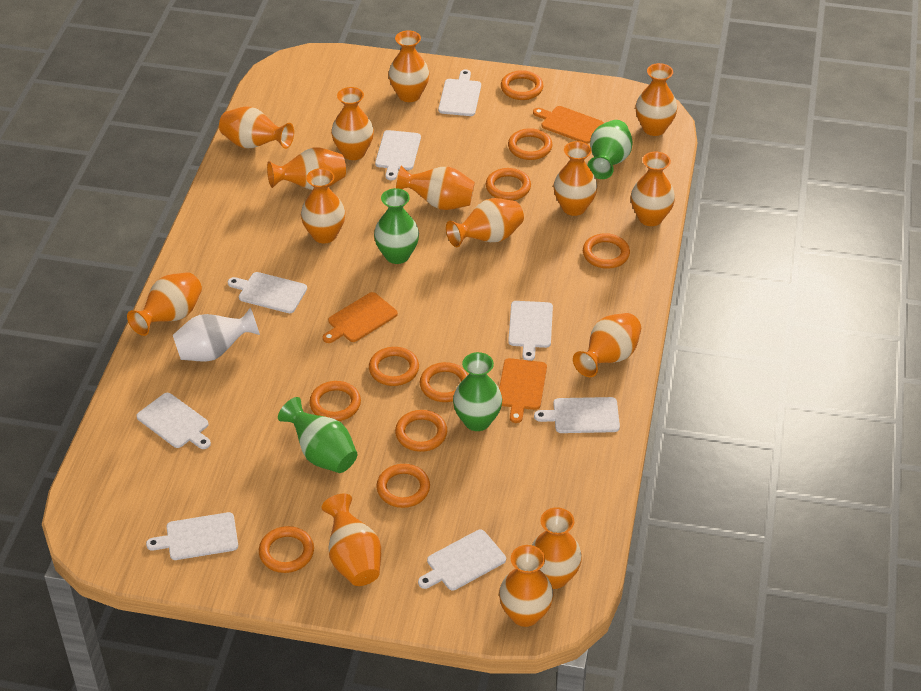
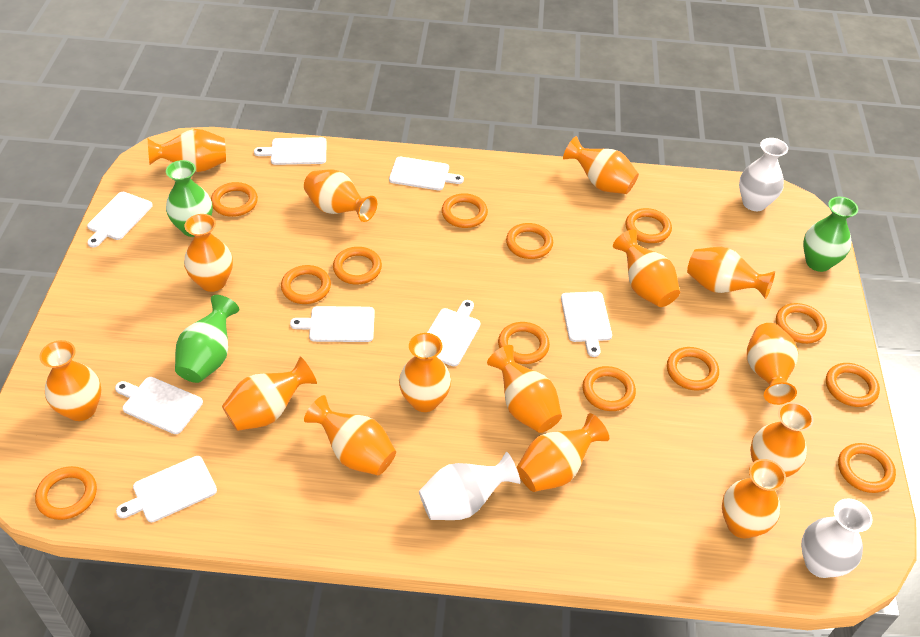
green vase: [278,397,357,473] [374,188,419,264] [453,352,502,431] [587,120,633,179] = 4 -> [166,160,213,237] [175,295,239,383] [803,197,858,272] = 3
orange cutting board: [323,292,398,343] [499,358,547,423] [533,106,604,144] = 3 -> none = 0
orange ring: [259,526,314,573] [309,381,361,421] [369,347,419,386] [376,464,430,508] [395,410,447,452] [419,362,468,402] [486,168,531,201] [501,70,543,100] [508,128,552,160] [583,233,630,269] = 10 -> [35,466,97,520] [211,182,258,217] [281,265,331,304] [333,247,382,285] [442,193,488,228] [498,322,550,364] [506,223,553,259] [582,366,636,411] [625,208,672,243] [667,347,719,391] [776,303,827,344] [826,363,880,407] [838,443,896,493] = 13
white vase: [173,307,260,362] = 1 -> [419,452,520,520] [739,138,788,211] [801,498,872,578] = 3

